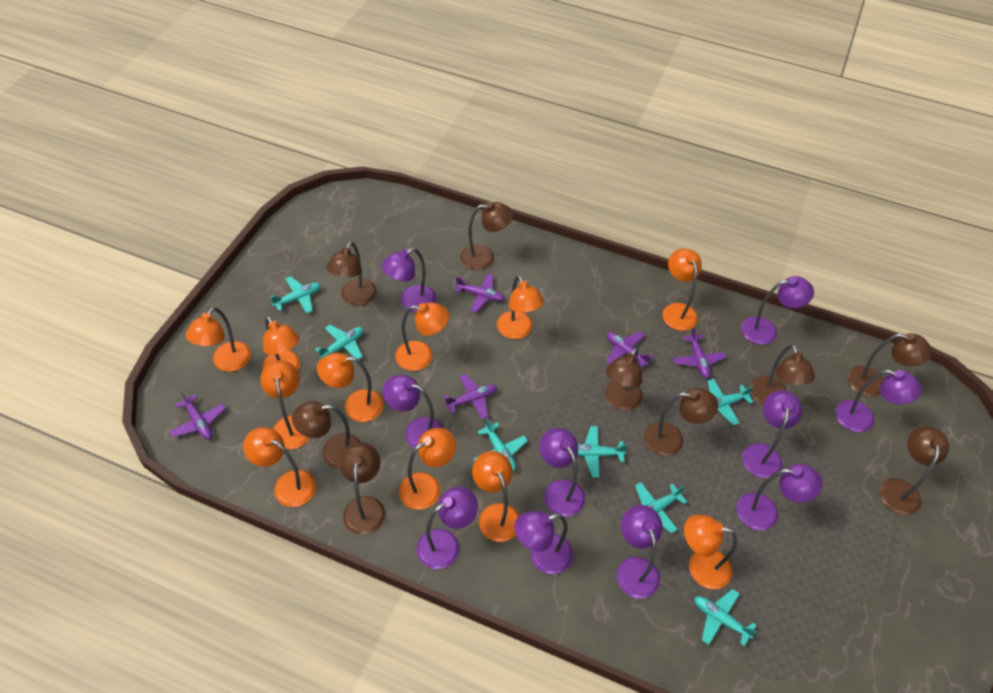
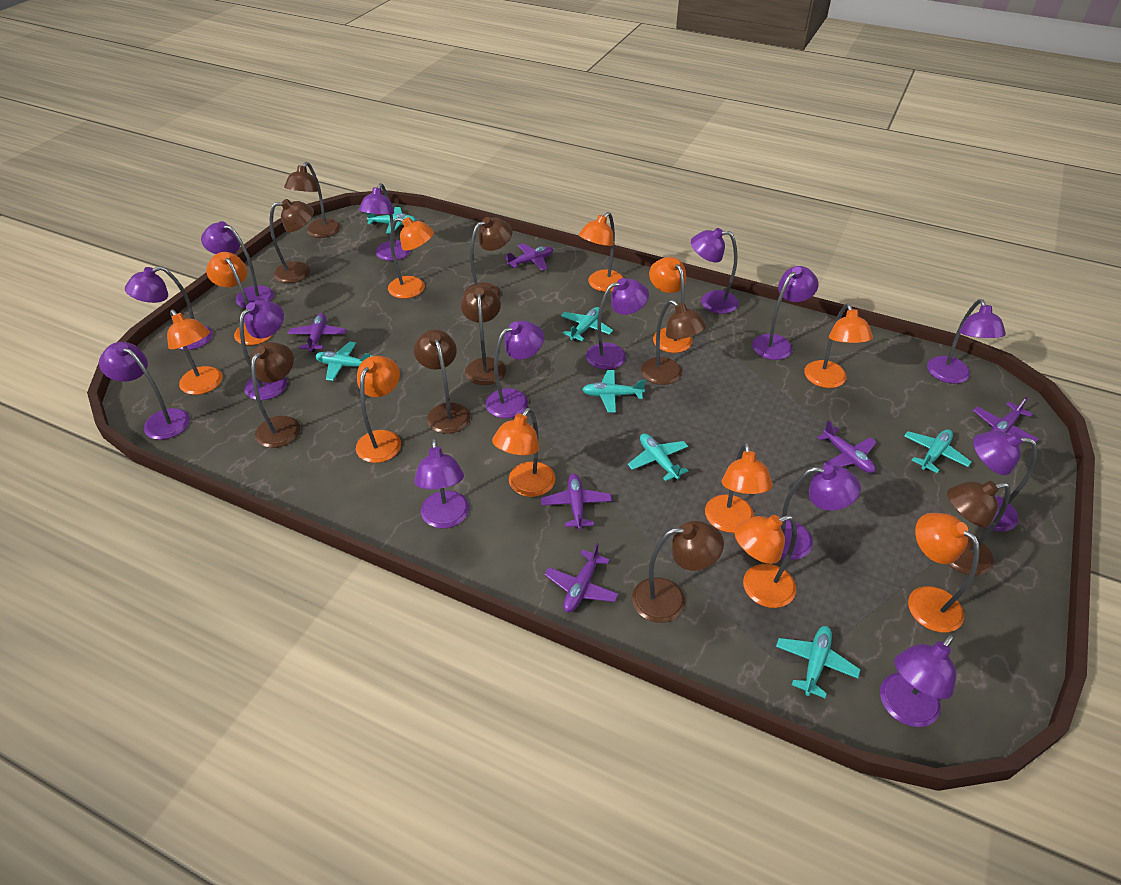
purple lamp: [382,248,436,312] [383,375,444,448] [416,486,478,569] [514,511,573,574] [540,428,585,517] [616,505,663,599] [737,464,822,530] [741,276,814,345] [742,390,803,478] [835,370,922,432] = 10 -> [99,342,190,440] [125,266,213,350] [201,221,274,308] [239,300,287,400] [359,183,411,261] [414,438,469,528] [485,321,544,418] [586,278,649,370] [691,228,739,314] [752,266,819,360] [780,465,861,560] [880,634,956,727] [927,299,1006,384] [973,431,1037,532] = 14
purple plane: [170,391,226,439] [443,374,497,419] [455,274,505,312] [606,332,653,368] [673,327,726,378] = 5 -> [288,313,346,352] [505,243,553,271] [541,474,612,530] [544,543,618,612] [817,420,876,473] [973,397,1039,442] = 6

